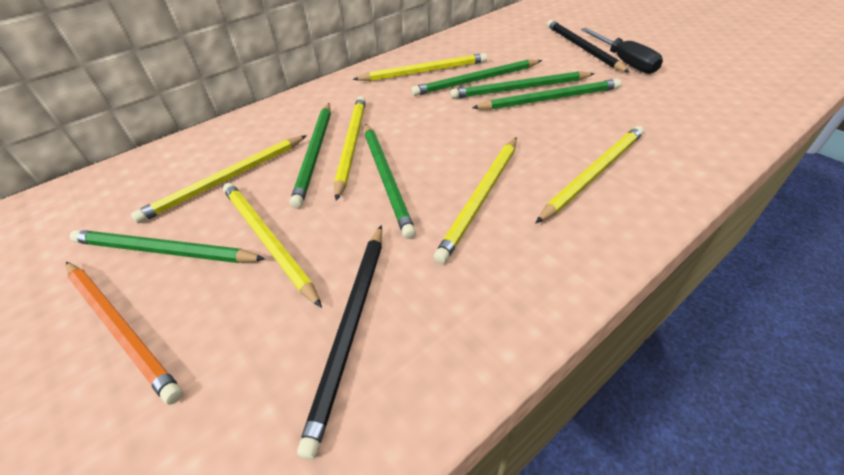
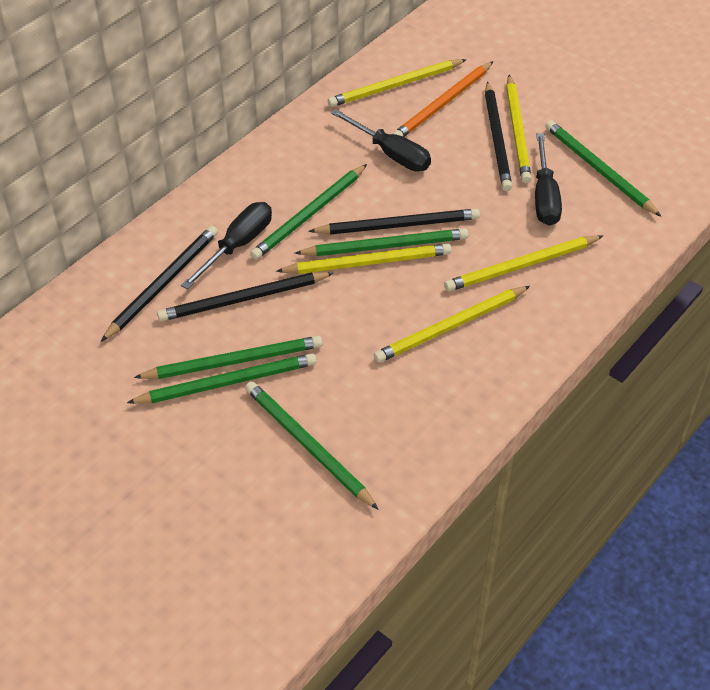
black pencil: [297,225,382,460] [547,20,630,73] = 2 -> [101,226,218,342] [157,272,334,321] [308,209,480,235] [485,81,512,191] = 4
black screwdriver: [581,28,663,74] = 1 -> [181,202,272,289] [331,109,431,171] [535,133,562,226] = 3
yellow pencil: [131,135,307,223] [223,183,322,308] [334,96,366,201] [353,53,487,81] [434,137,517,264] [536,126,644,223] = 6 -> [276,244,452,274] [328,59,467,107] [374,286,530,363] [444,235,603,292] [506,75,532,183] = 5

